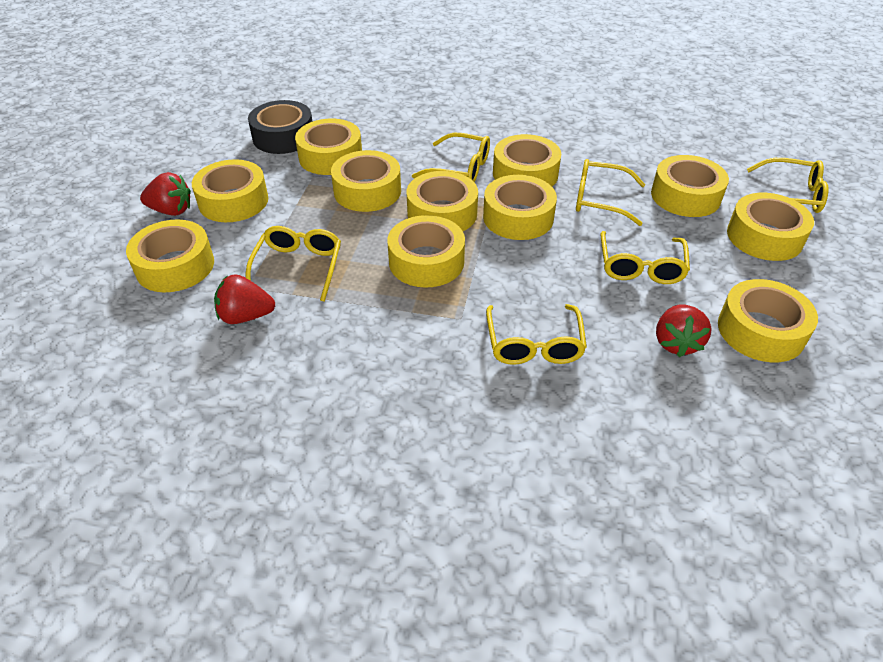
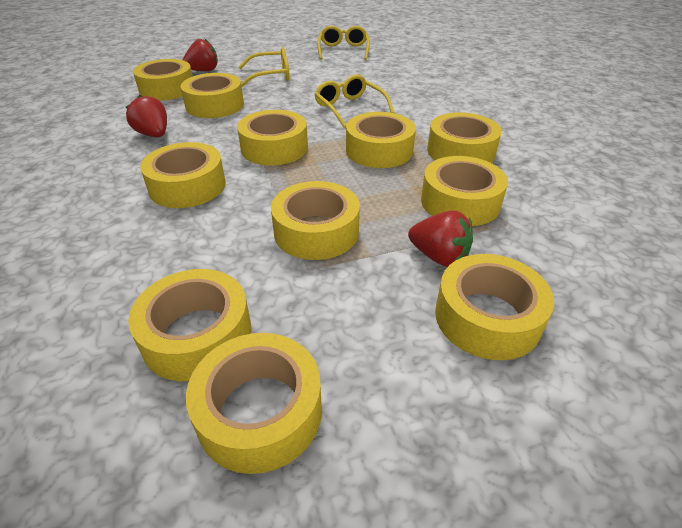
black tape: [248,100,313,154] = 1 -> none = 0
yellow glasses: [246,226,341,302] [412,133,490,182] [486,304,587,365] [576,159,646,226] [601,231,690,284] [747,158,829,213] = 6 -> [239,47,290,87] [315,75,394,128] [317,26,370,60] = 3

